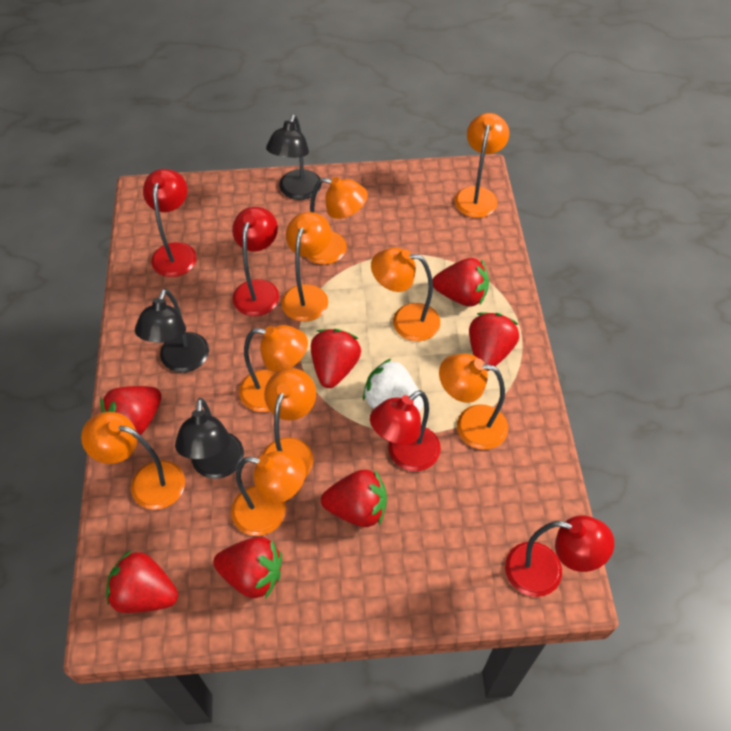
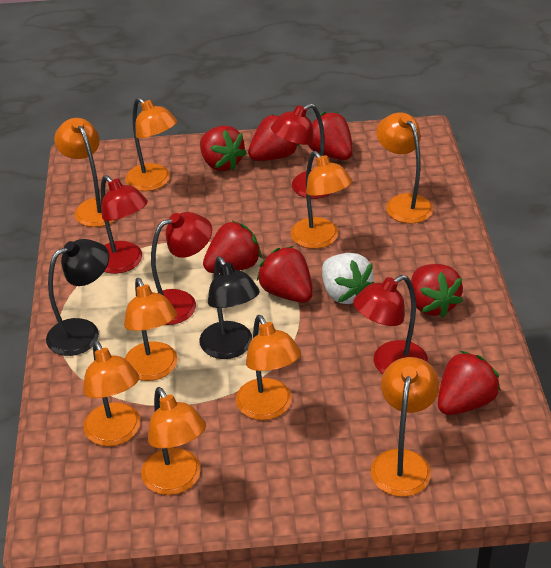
black lamp: [135,289,209,373] [175,398,244,479] [266,115,322,200] = 3 -> [46,239,109,356] [199,257,260,359] = 2

